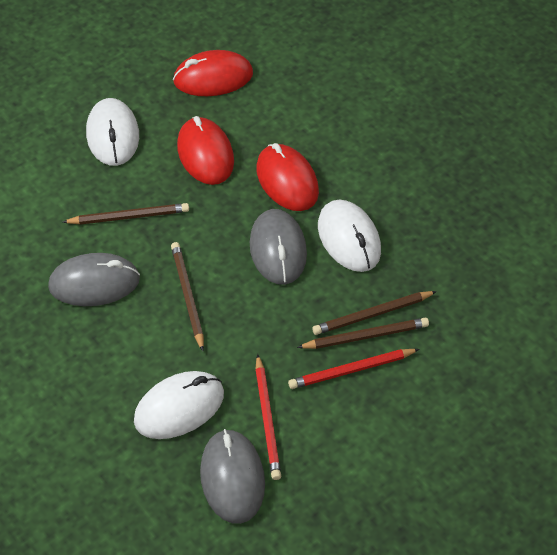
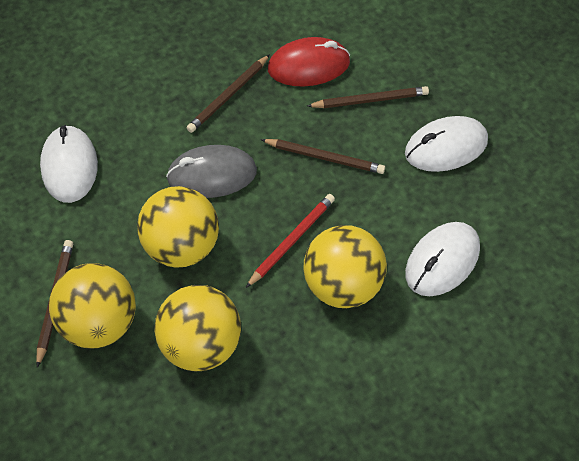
grey mouse: [48,253,140,306] [200,429,265,524] [250,209,307,285] = 3 -> [166,145,257,198] = 1
red mouse: [173,50,253,96] [177,116,234,185] [256,143,319,211] = 3 -> [268,37,350,86] = 1
red pencil: [255,354,281,480] [288,349,420,389] = 2 -> [246,194,335,288] = 1
yellow ball: none = 0 -> [49,263,136,349] [137,186,219,268] [154,285,241,371] [303,225,387,308] = 4

